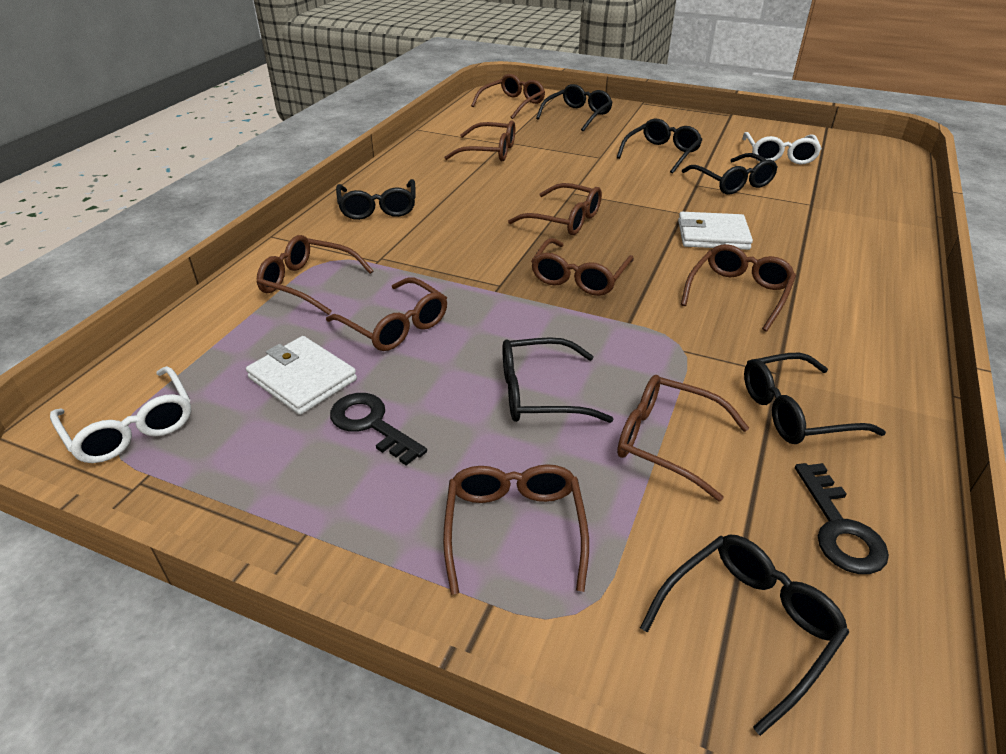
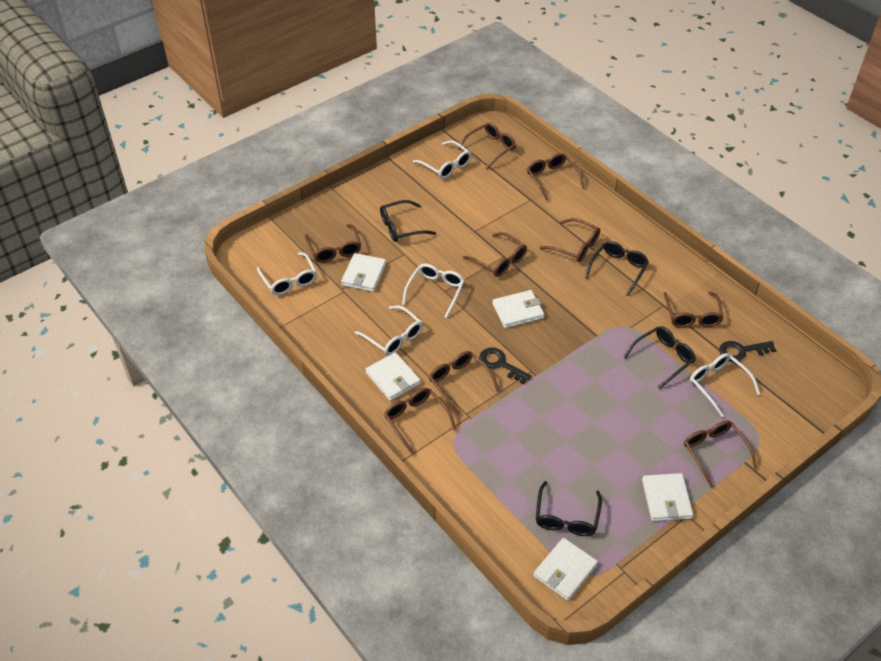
black glasses: [336,179,415,220] [502,337,613,423] [536,84,613,132] [617,118,702,174] [640,534,849,736] [682,153,778,195] [744,353,886,444] = 7 -> [380,200,436,242] [535,481,602,536] [585,241,649,296] [624,326,696,389] = 4
white glasses: [50,366,191,463] [742,132,822,165] = 2 -> [257,252,317,295] [355,306,423,355] [402,264,465,318] [413,141,471,179] [690,353,760,417] = 5
white wallet: [246,336,357,415] [678,212,753,250] = 2 -> [341,253,386,292] [365,352,421,401] [492,290,544,328] [533,538,598,601] [642,473,693,521] = 5

